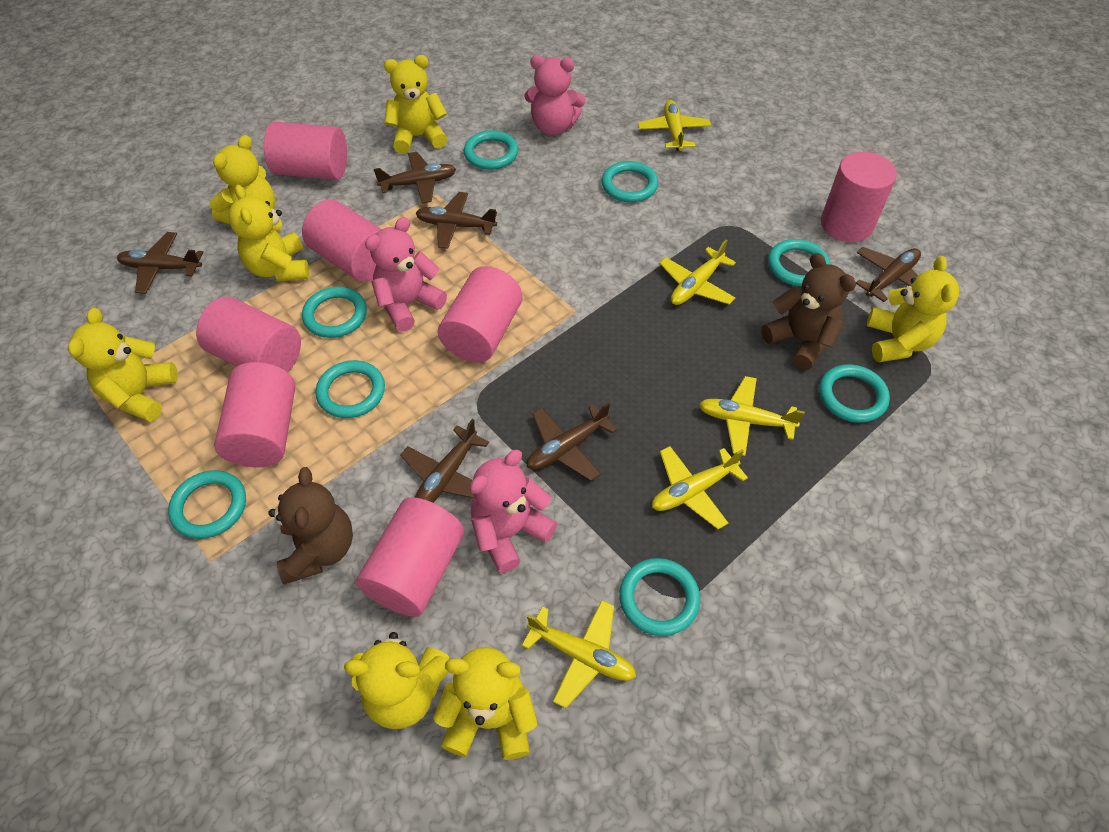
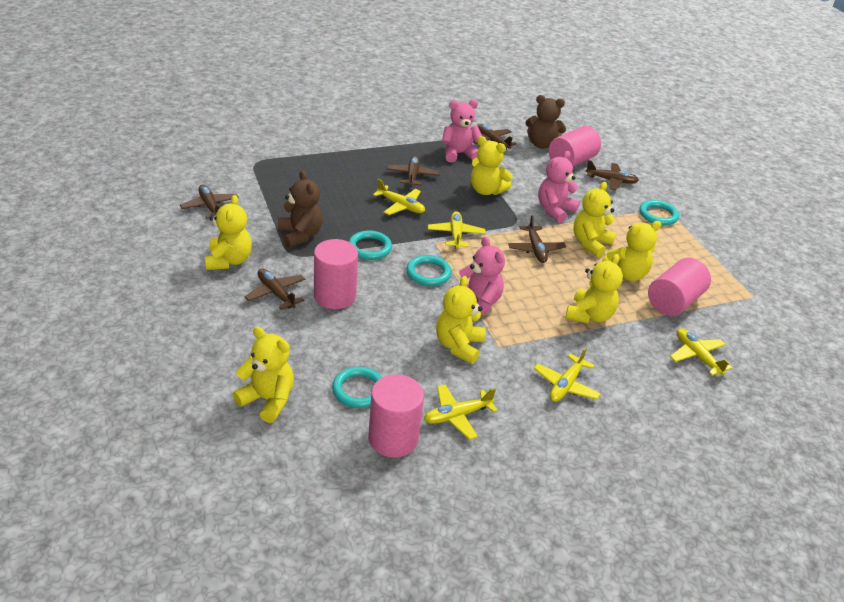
pink cylinder: [196,297,301,372] [214,362,295,468] [264,122,347,180] [302,200,381,282] [356,497,464,617] [438,266,522,363] [821,152,897,242] = 7 -> [314,239,358,309] [368,374,424,458] [549,126,601,167] [648,258,711,316] = 4
turquoise ring: [168,470,246,539] [302,287,367,338] [316,360,385,418] [464,130,518,170] [602,161,658,202] [619,558,700,636] [768,239,830,286] [819,364,890,423] = 8 -> [332,367,382,408] [349,230,392,260] [406,255,452,286] [639,200,679,225] = 4

